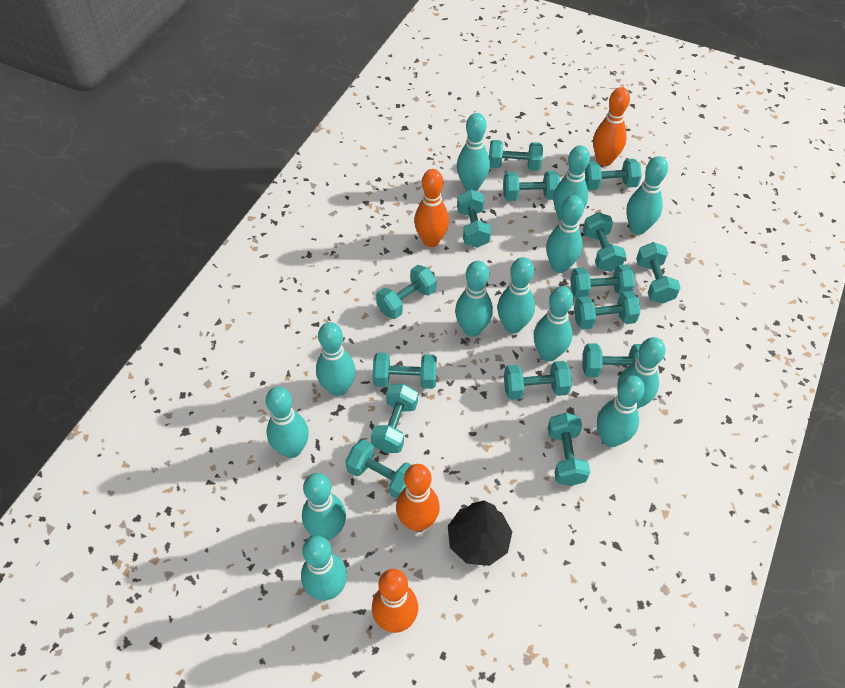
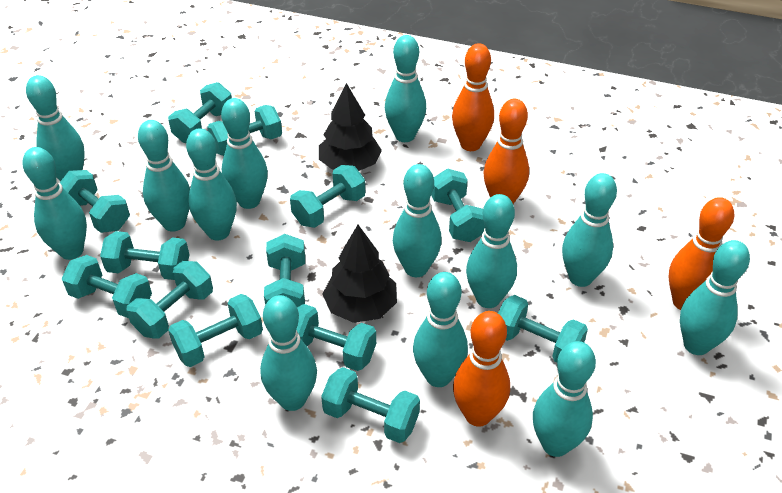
black tree: [448,500,512,566] = 1 -> [319,83,382,171] [323,225,397,323] = 2
turquoise dumbbell: [345,439,411,499] [371,384,418,453] [373,352,437,389] [376,265,437,319] [457,189,491,248] [489,140,543,171] [503,171,560,201] [504,361,572,400] [548,413,590,486] [570,265,635,299] [574,291,641,329] [582,343,641,377] [583,212,626,272] [585,159,642,190] [636,242,681,304] = 15 -> [60,170,130,233] [62,255,152,318] [100,231,190,280] [126,261,213,339] [168,82,232,143] [168,294,263,367] [207,105,282,156] [264,234,305,307] [290,165,365,228] [296,304,376,371] [321,367,420,443] [431,169,485,242] [498,295,588,362] = 13

